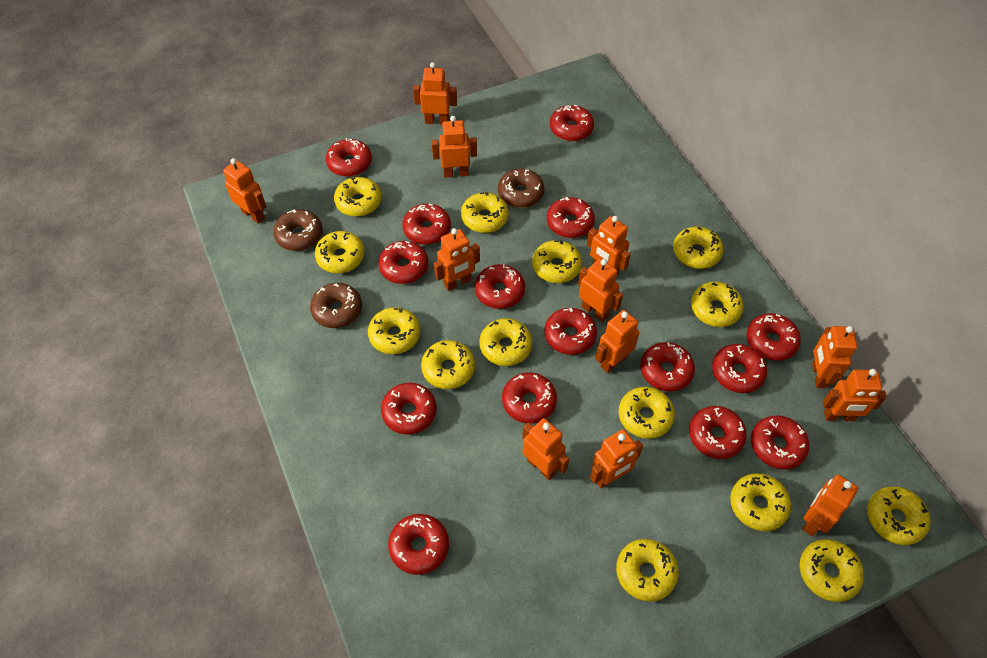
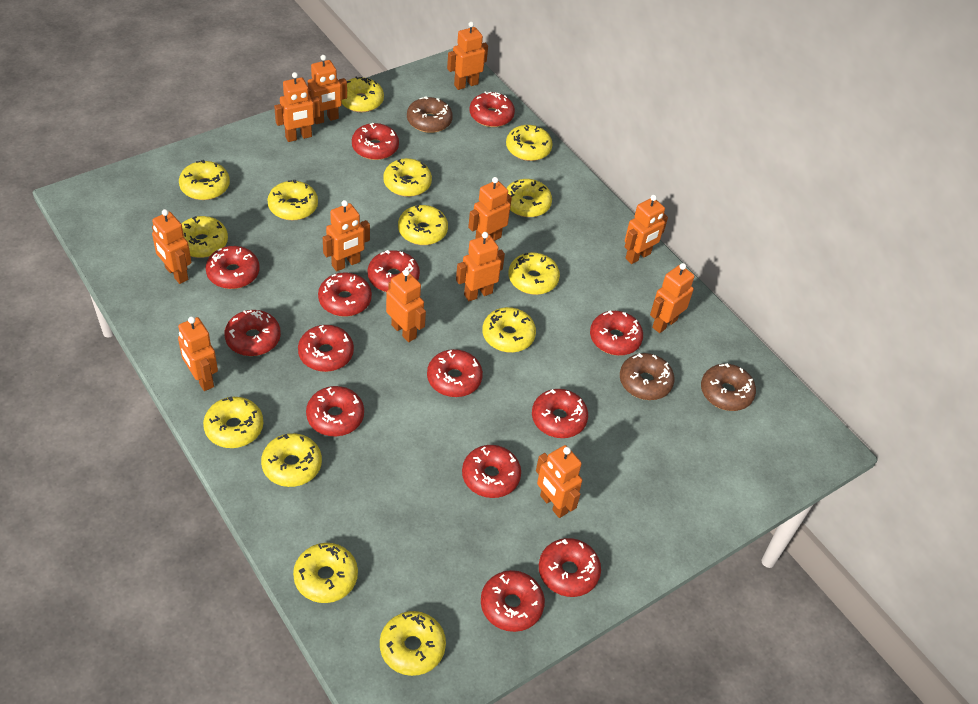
red donut: [326,138,372,177] [378,241,428,284] [381,383,437,434] [388,514,449,575] [403,204,451,245] [475,264,525,309] [502,372,557,424] [545,308,597,355] [547,197,595,238] [550,105,594,141] [640,342,695,391] [689,406,747,459] [712,344,767,393] [746,313,801,361] [751,416,809,469] = 15 -> [206,246,260,289] [224,310,281,356] [298,325,354,372] [306,386,364,436] [318,272,372,317] [352,123,399,160] [367,250,420,292] [427,349,483,397] [462,445,521,498] [469,91,515,127] [481,570,545,632] [532,389,588,438] [539,538,601,597] [590,311,643,356] = 14

